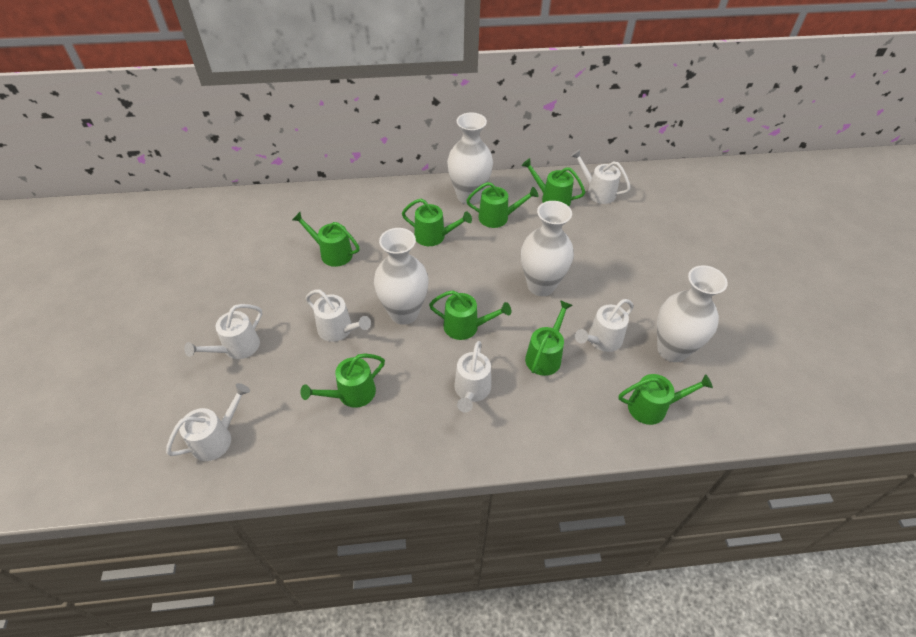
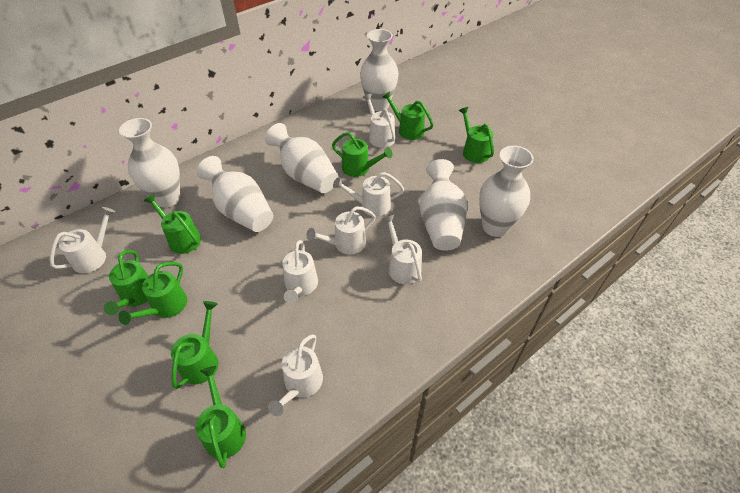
white vase: [374,228,429,325] [447,112,493,204] [521,201,574,296] [657,265,728,362] = 4 -> [119,118,180,208] [197,156,273,232] [265,123,339,193] [360,29,399,111] [420,159,467,251] [479,146,534,237] = 6
white watering can: [166,383,250,461] [184,304,262,359] [306,289,371,342] [454,341,491,412] [571,150,631,204] [575,299,634,352] = 6 -> [50,207,115,273] [268,334,323,416] [282,240,318,304] [306,206,376,254] [333,172,404,217] [363,94,395,148] [382,215,422,284] = 7

